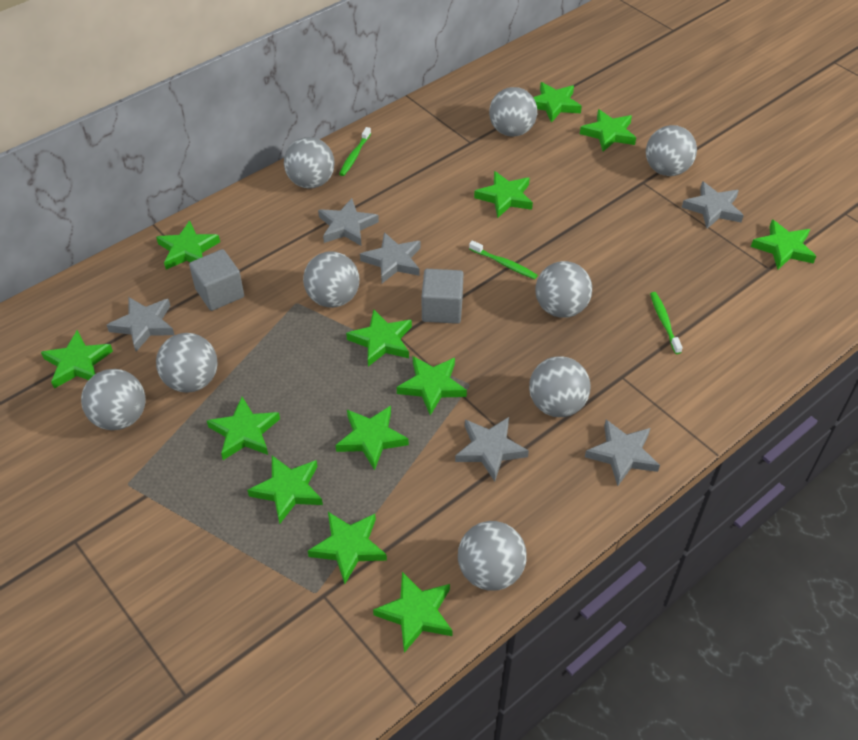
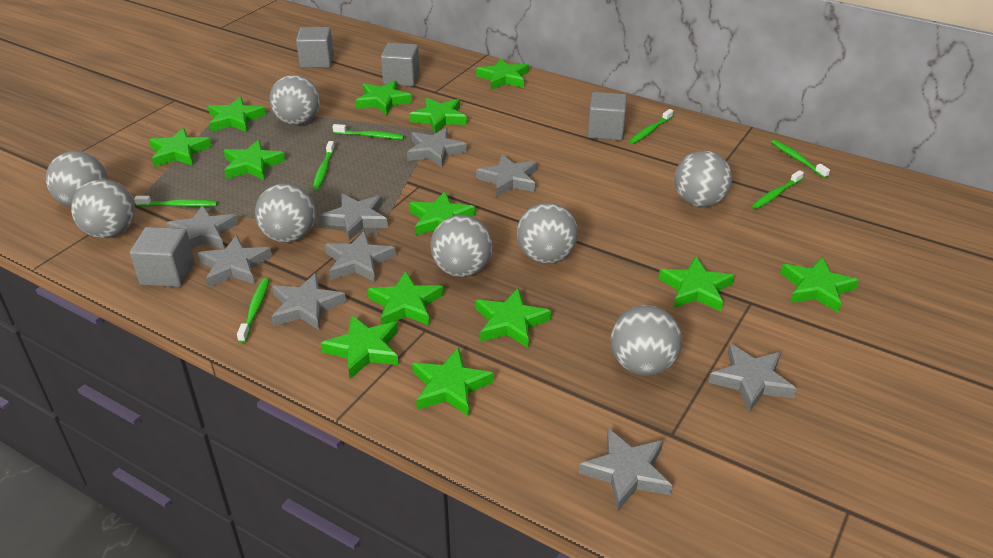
green toothbrush: [339,127,371,176] [469,240,538,279] [650,292,683,354] = 3 -> [134,196,218,207] [237,278,269,343] [313,141,335,189] [333,124,404,139] [629,109,674,144] [752,170,804,209] [771,140,830,178] = 7
grey ball: [81,369,146,430] [156,333,218,393] [284,137,335,189] [303,252,359,308] [458,521,527,590] [489,87,537,137] [529,356,591,417] [535,261,592,318] [646,125,697,176] = 9 -> [46,151,108,207] [71,179,135,238] [255,183,316,243] [269,75,320,125] [430,215,493,277] [517,202,578,264] [611,305,682,376] [674,151,732,207] = 8
grey cube: [189,249,244,311] [422,269,464,324] = 2 -> [130,227,195,287] [296,27,334,68] [381,43,420,86] [588,92,627,141] = 4
grey star: [107,297,174,352] [318,198,379,246] [360,232,420,283] [455,417,529,482] [585,420,660,486] [682,181,744,229] = 6 -> [167,205,239,249] [198,235,272,288] [271,273,346,331] [320,194,388,241] [325,231,396,282] [407,128,467,168] [476,154,537,197] [579,428,672,510] [709,344,797,413] = 9

